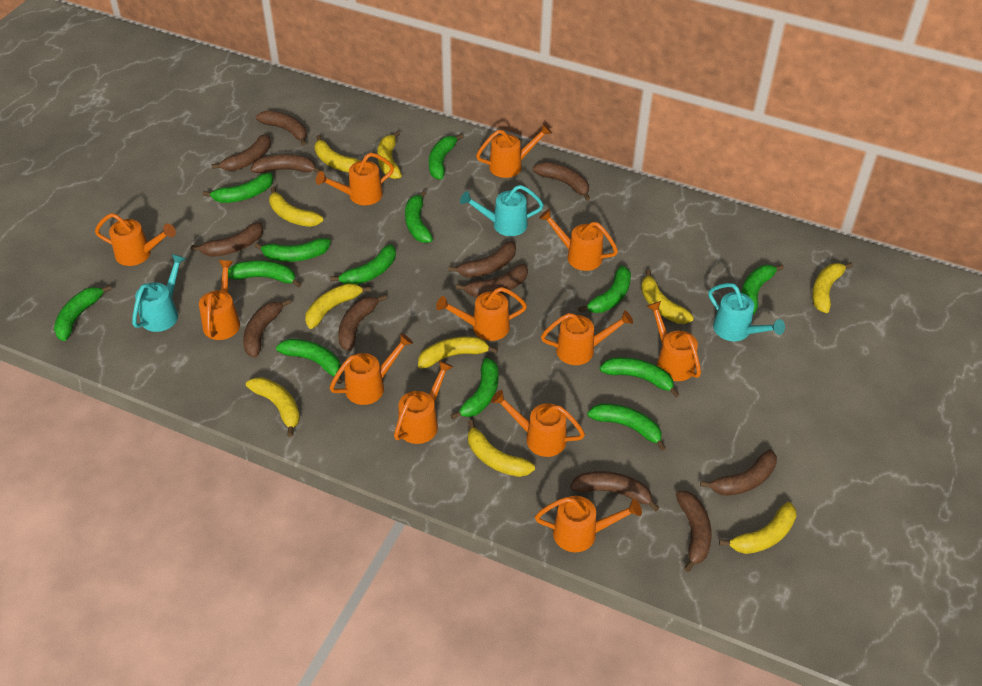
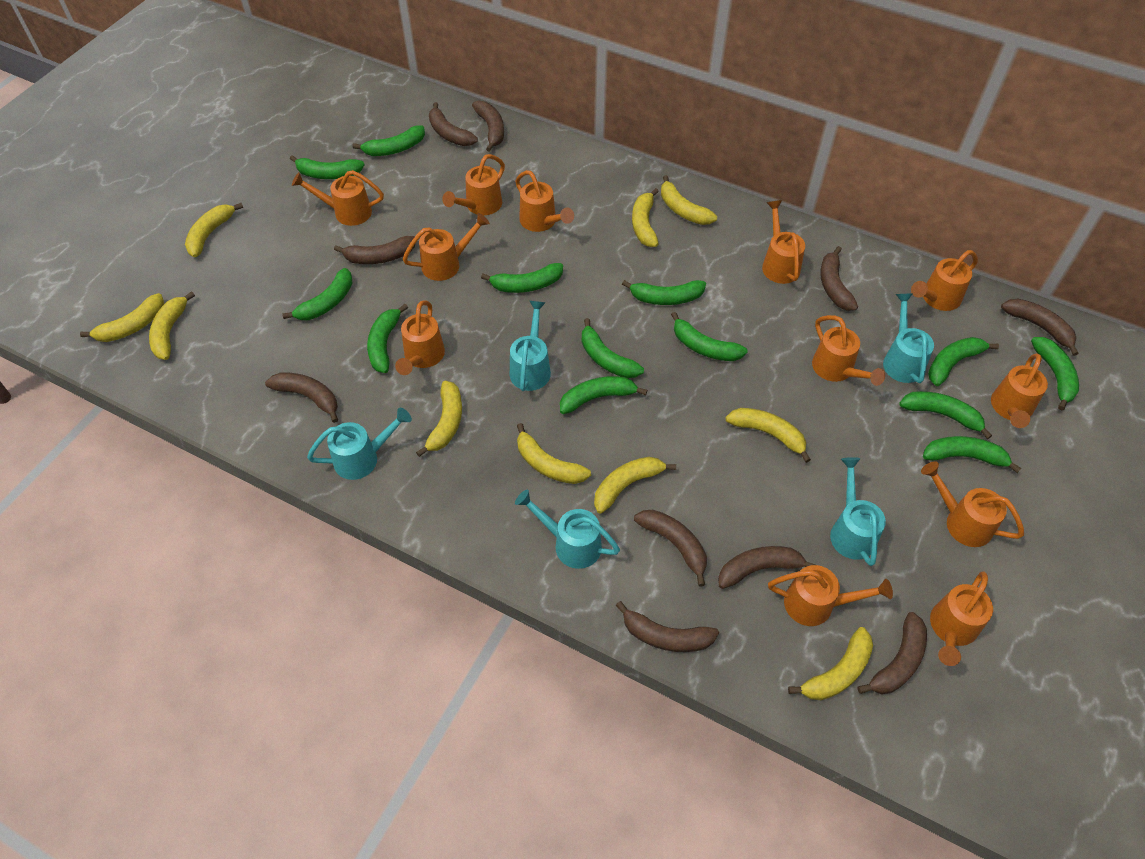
brown banana: [191,222,263,257] [212,134,271,171] [243,299,291,358] [251,154,322,173] [256,111,307,145] [338,294,387,351] [448,241,516,278] [456,264,528,297] [533,162,590,201] [570,471,659,511] [676,491,711,572] [700,449,777,496] = 12 -> [265,372,338,423] [334,236,415,264] [429,102,478,146] [472,100,504,152] [616,601,719,652] [634,510,707,587] [718,546,815,589] [820,246,858,310] [858,612,927,694] [1001,299,1079,356] = 10
turquoise watering can: [132,254,186,332] [460,185,544,236] [708,283,785,341] = 3 -> [307,408,412,480] [510,301,551,391] [515,490,620,569] [830,457,886,566] [883,293,934,383] = 5

